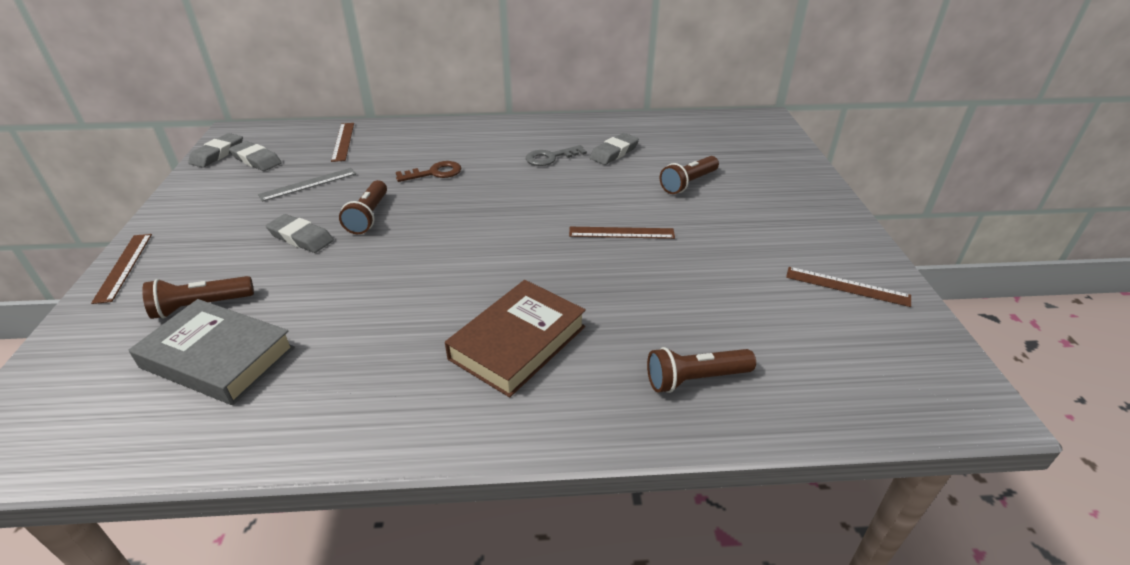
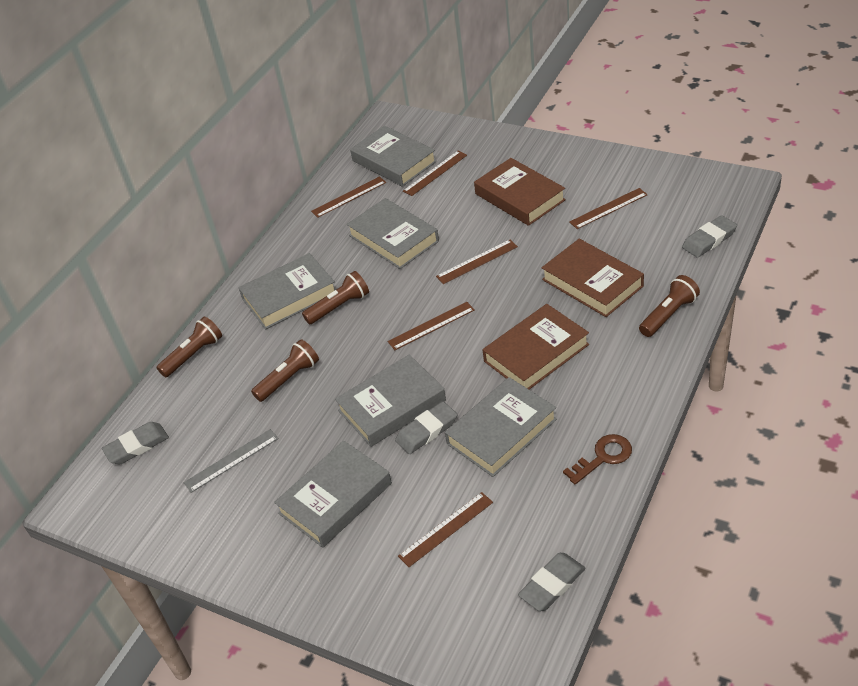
brown book: [445,280,586,397] = 1 -> [474,158,566,226] [482,304,589,390] [541,239,644,317] = 3
brown ruler: [91,234,152,304] [331,123,354,162] [569,227,675,239] [786,267,911,307] = 4 -> [311,176,386,218] [388,302,475,350] [398,492,493,567] [403,151,467,196] [436,240,518,284] [569,188,648,229] = 6
grey book: [129,299,295,405] = 1 -> [239,253,335,329] [274,440,392,548] [335,354,446,447] [347,198,439,269] [350,126,437,187] [445,377,557,477] = 6
grey key: [526,145,587,166] = 1 -> none = 0

